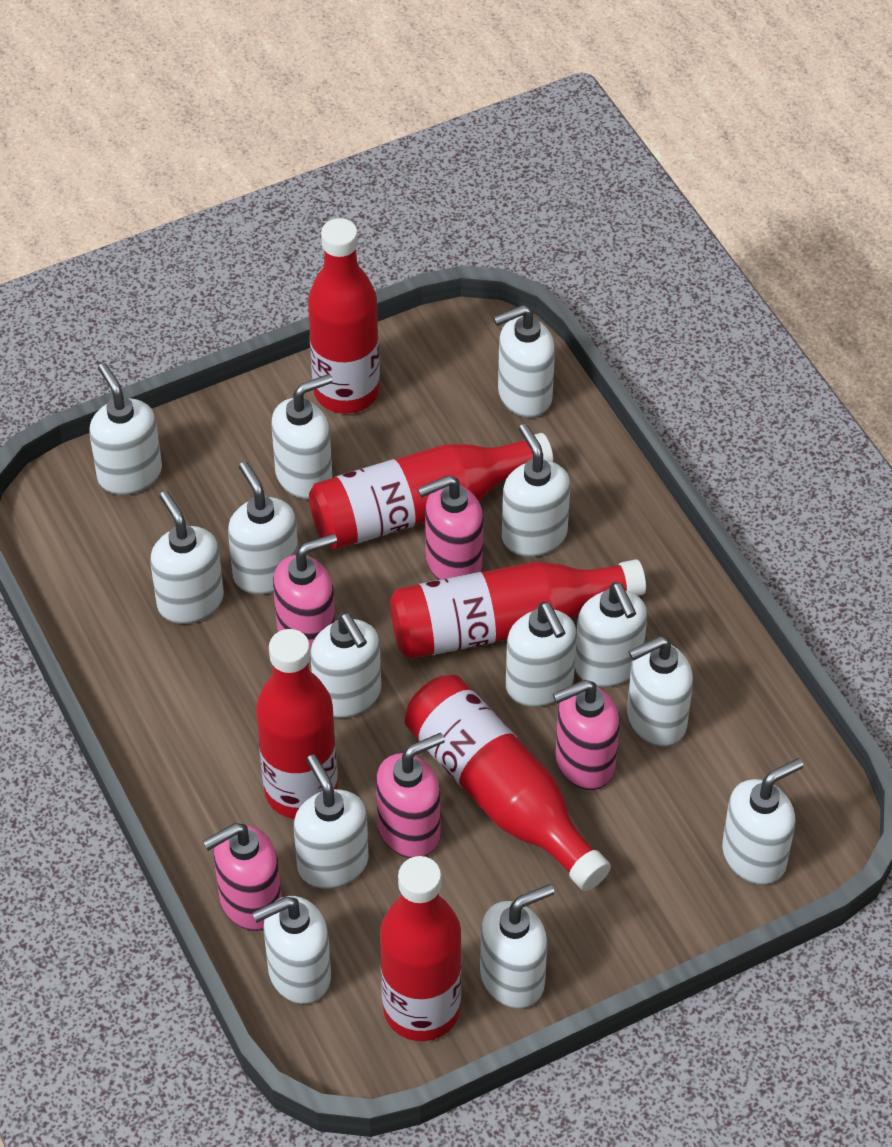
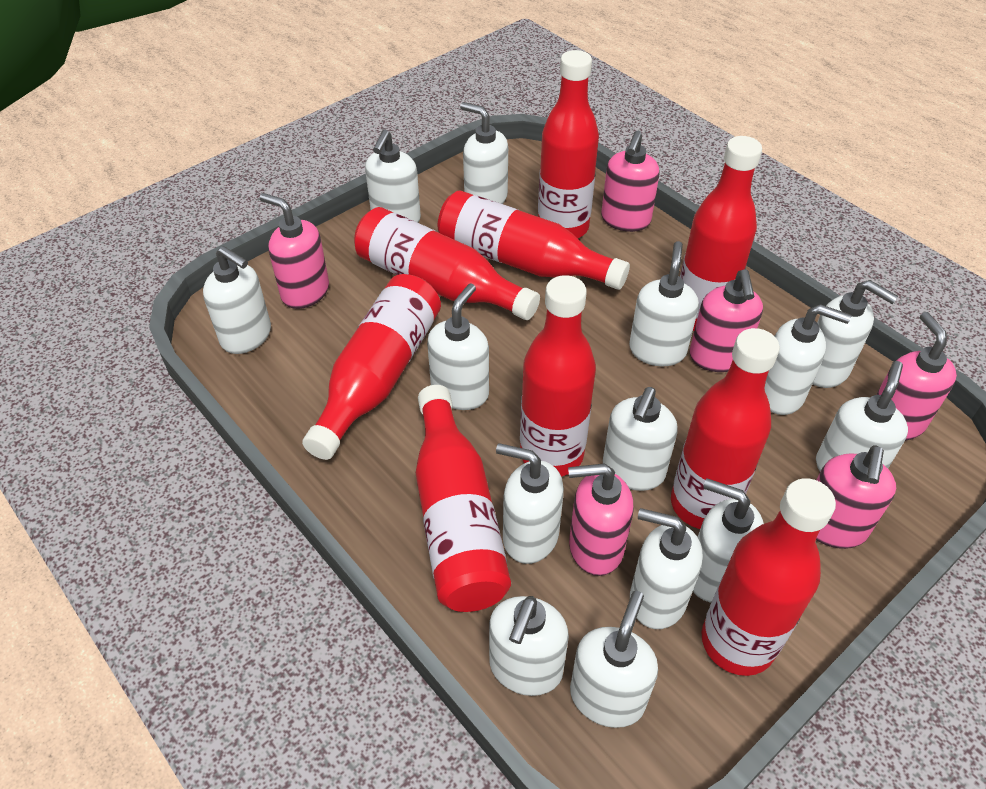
pink soap dispenser: [203,823,282,931] [273,533,337,658] [376,733,445,858] [418,475,484,580] [553,680,620,790] = 5 -> [260,193,329,309] [568,463,634,576] [601,131,660,232] [690,269,763,372] [816,446,896,549] [876,312,957,441] = 6
red bottle: [256,629,338,819] [308,218,380,414] [309,433,553,550] [380,856,462,1041] [390,559,646,659] [405,675,611,891] = 6 -> [302,274,441,460] [354,207,540,320] [416,385,511,612] [438,190,630,290] [520,275,596,476] [538,50,599,238] [671,328,780,529] [680,136,762,331] [702,478,836,676] = 9

